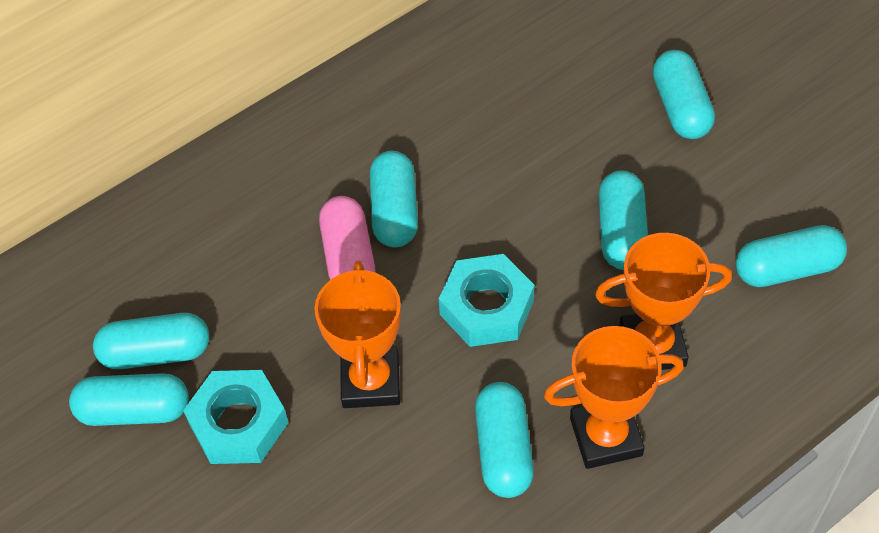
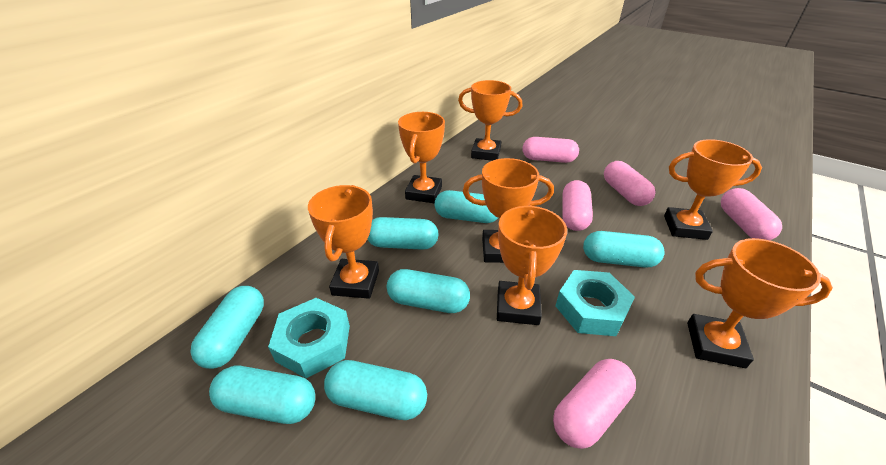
orange trophy: [315,261,401,408] [544,326,684,469] [595,233,732,370] = 3 -> [308,185,379,299] [398,112,445,203] [458,80,522,161] [463,158,554,263] [497,205,567,325] [664,139,762,240] [687,238,833,368] = 7
pink capsule: [319,196,375,280] = 1 -> [522,137,579,163] [553,359,636,449] [562,180,593,231] [604,161,656,206] [721,188,782,240] = 5

